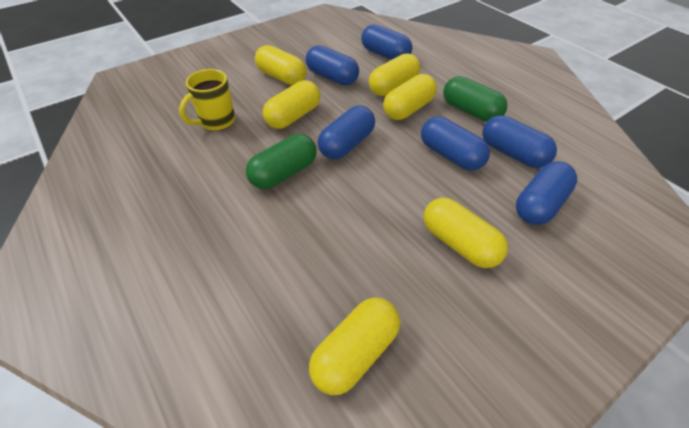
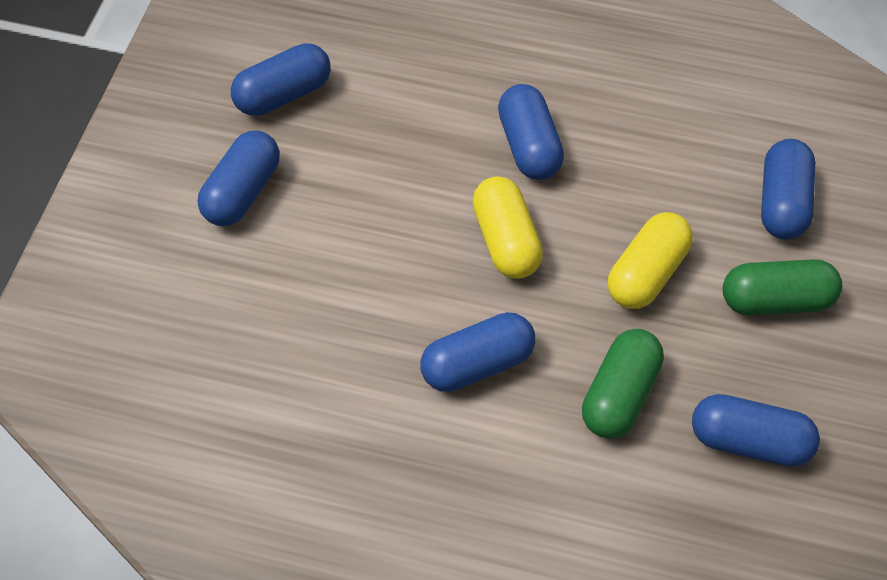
yellow capsule: [255,45,307,85] [263,80,320,129] [309,297,400,395] [369,53,420,96] [383,74,437,120] [423,197,508,268] = 6 -> [472,176,543,279] [608,212,693,309] = 2
yellow mug: [179,69,235,131] = 1 -> none = 0

